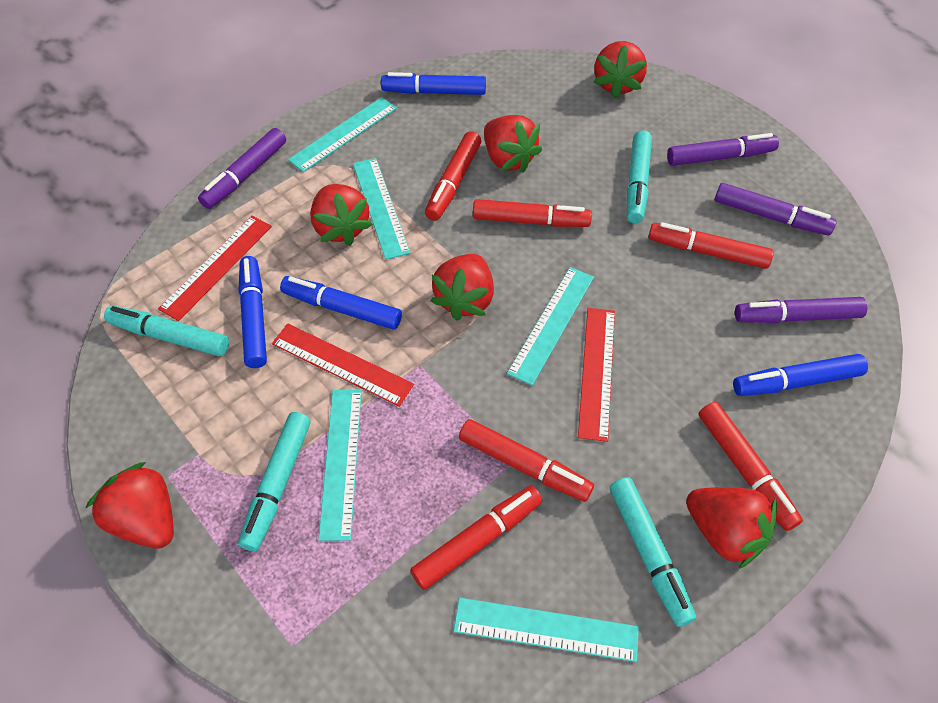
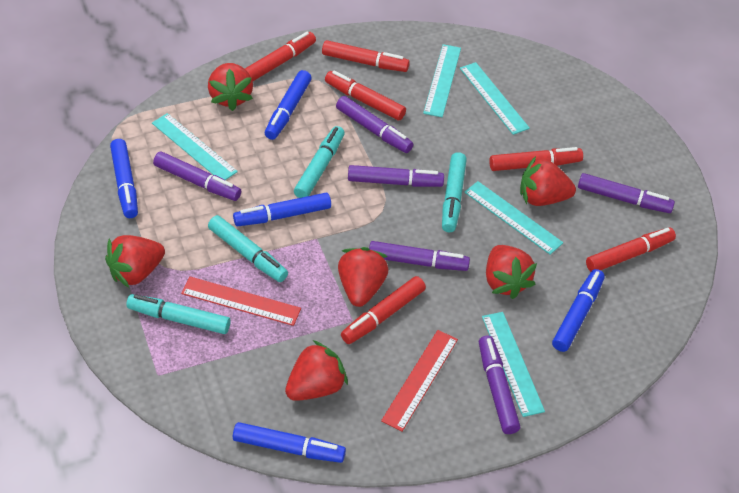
blue marker: [239,256,267,368] [280,276,402,330] [381,72,486,95] [733,354,868,396] = 4 -> [110,139,138,218] [233,193,331,226] [233,422,346,463] [265,70,312,140] [552,269,605,352] = 5
purple marker: [198,128,286,209] [667,133,779,166] [714,183,837,235] [735,297,867,323] = 4 -> [153,151,241,201] [336,96,413,153] [348,165,444,187] [369,241,470,271] [479,335,520,434] [578,173,675,213] = 6
red ruler: [158,216,272,321] [272,324,414,407] [578,308,615,442] = 3 -> [181,277,301,326] [381,330,458,432] = 2

